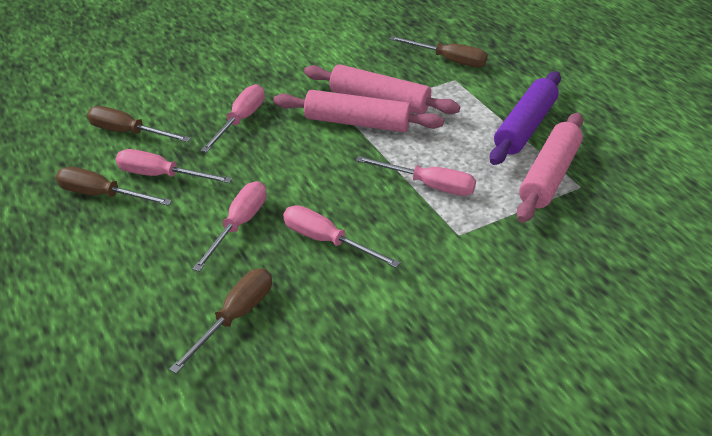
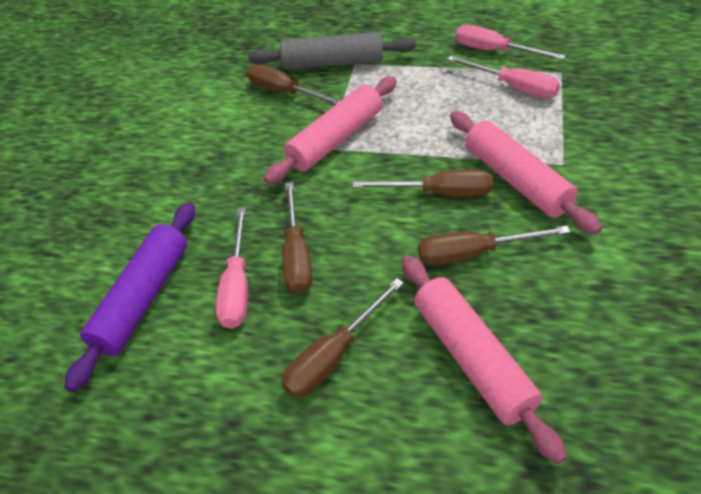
brown screwdriver: [56,167,172,206] [87,106,191,142] [169,268,272,374] [390,36,488,67] = 4 -> [247,64,341,105] [281,278,404,398] [282,182,312,294] [352,169,493,197] [418,226,570,265] = 5
grey rolling pin: none = 0 -> [248,32,416,70] = 1
pink screwdriver: [116,149,232,183] [192,181,267,272] [201,84,265,152] [283,205,401,268] [356,156,476,196] = 5 -> [215,208,248,329] [447,56,560,98] [455,25,566,60] = 3

